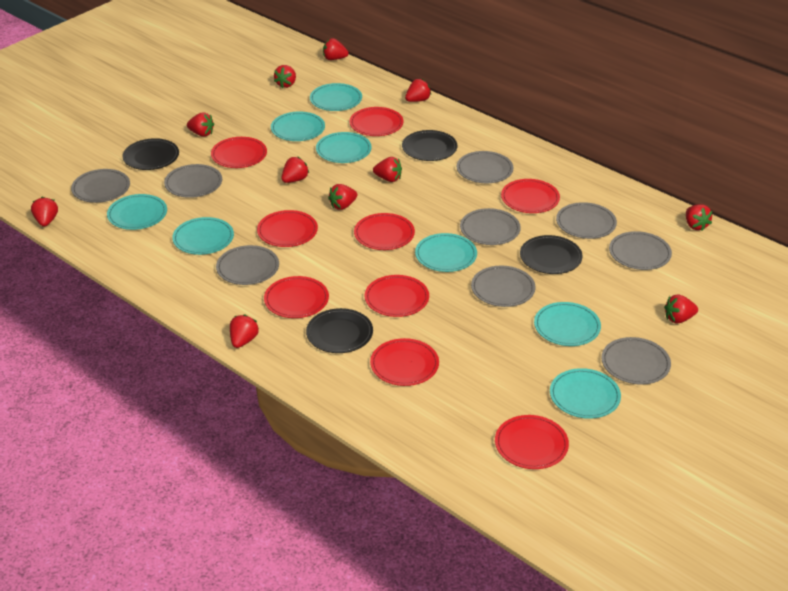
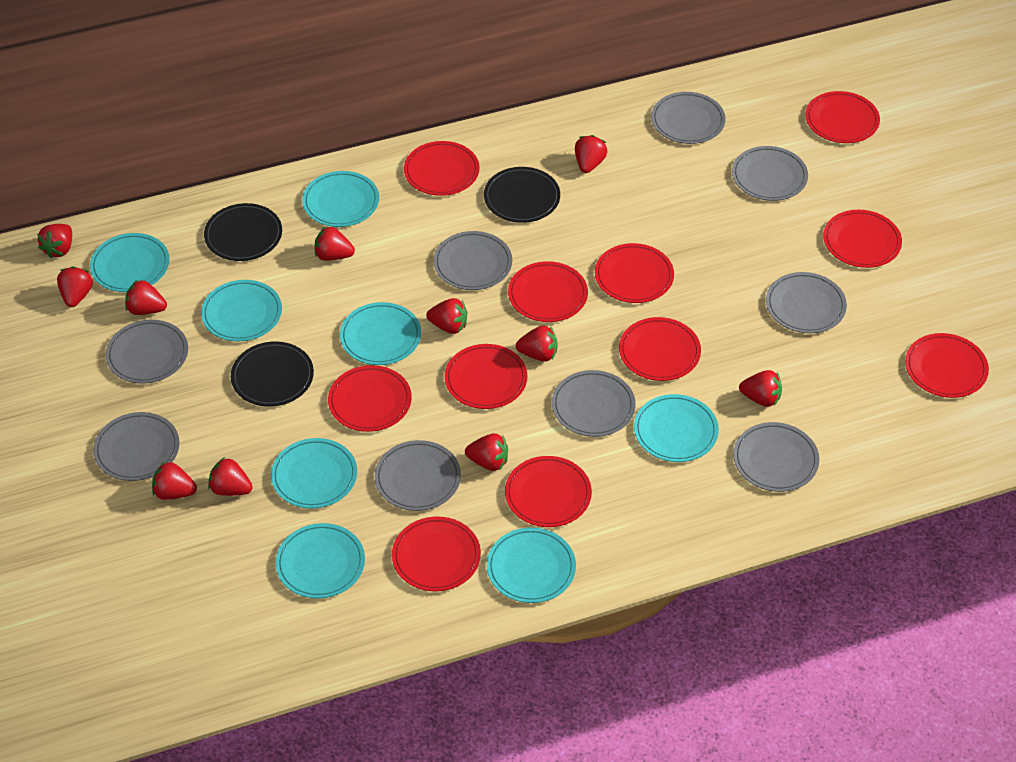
black plate: [123,138,179,170] [306,308,373,353] [402,130,457,161] [520,235,583,274] = 4 -> [204,203,282,261] [231,341,314,407] [484,167,560,223] = 3
red plate: [211,137,267,168] [257,210,318,247] [264,276,329,318] [349,107,404,136] [354,213,415,250] [365,275,429,317] [370,338,439,386] [495,415,569,469] [501,179,560,213] = 9 -> [328,365,412,432] [392,517,481,591] [404,141,480,196] [445,344,527,409] [505,456,592,527] [508,261,588,322] [595,243,674,303] [619,317,701,381] [805,91,880,143] [823,210,902,268] [905,333,989,398] = 11

